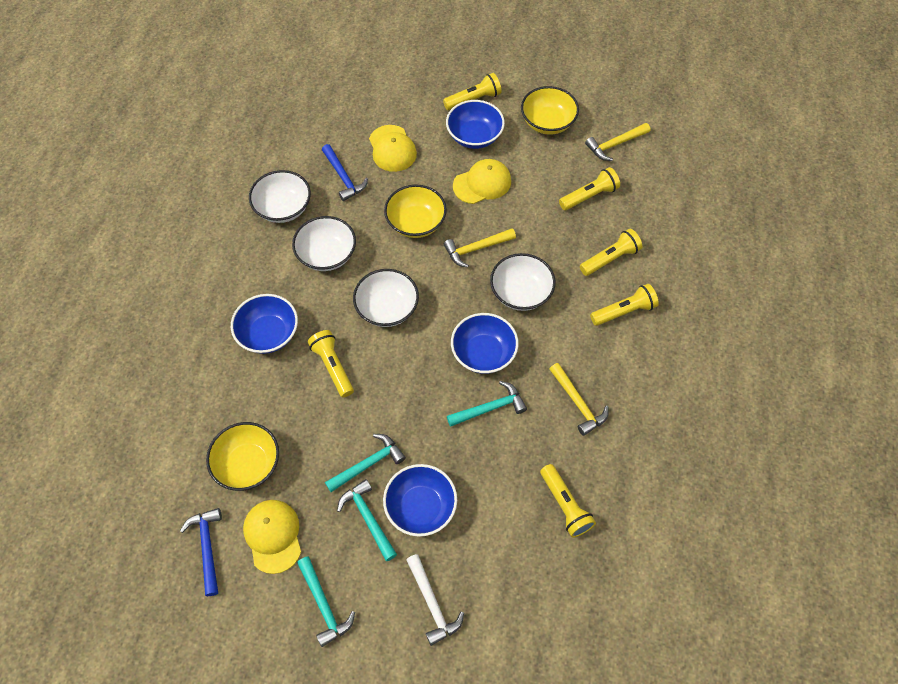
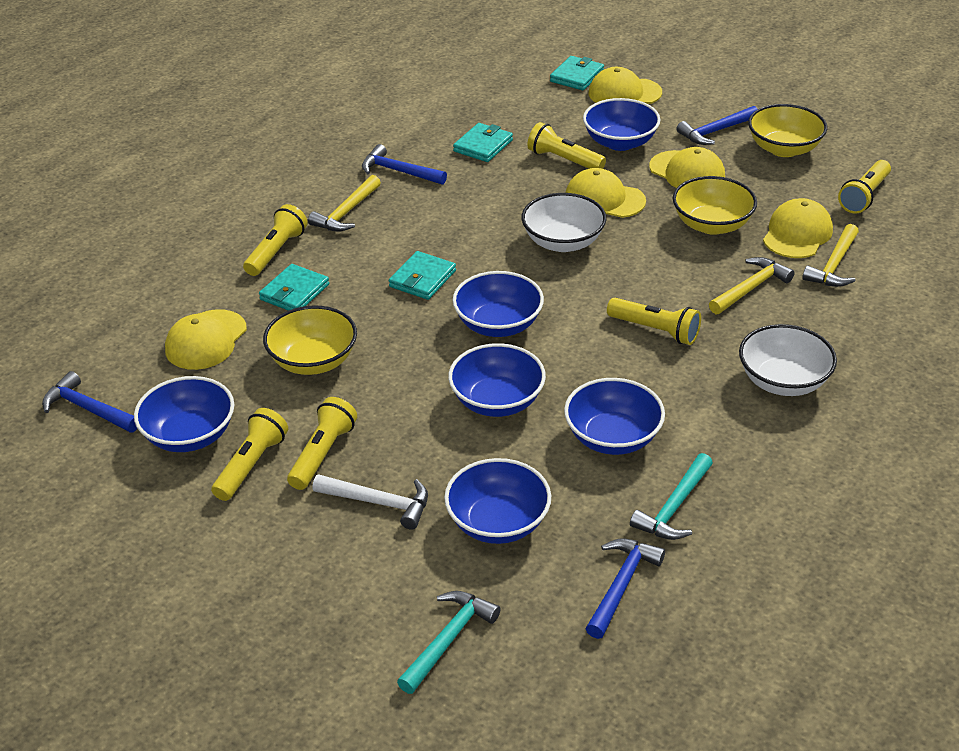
blue bowl: [231,294,298,354] [383,464,457,537] [446,100,505,149] [451,313,519,374] = 4 -> [134,376,234,452] [444,458,551,544] [448,343,546,417] [453,271,544,337] [564,378,665,455] [583,98,661,151] = 6
blue hammer: [180,508,222,596] [322,144,368,201] = 2 -> [42,371,137,433] [362,144,447,185] [585,539,665,639] [676,106,758,145] = 4
turquoise hammer: [297,556,355,647] [325,434,406,492] [337,479,397,561] [447,381,527,427] = 4 -> [397,591,501,694] [630,453,713,540] = 2
turquoise wallet: none = 0 -> [259,264,329,311] [389,251,456,300] [453,123,513,162] [550,56,604,91] = 4
white bowl: [249,170,311,223] [292,216,356,271] [353,269,419,327] [490,253,556,311] = 4 -> [521,193,606,252] [739,324,837,396] = 2
yellow cap: [243,500,301,574] [369,125,417,172] [453,159,511,204] = 3 -> [165,309,247,370] [566,168,646,218] [588,67,662,104] [649,147,725,188] [763,198,833,258] = 5

